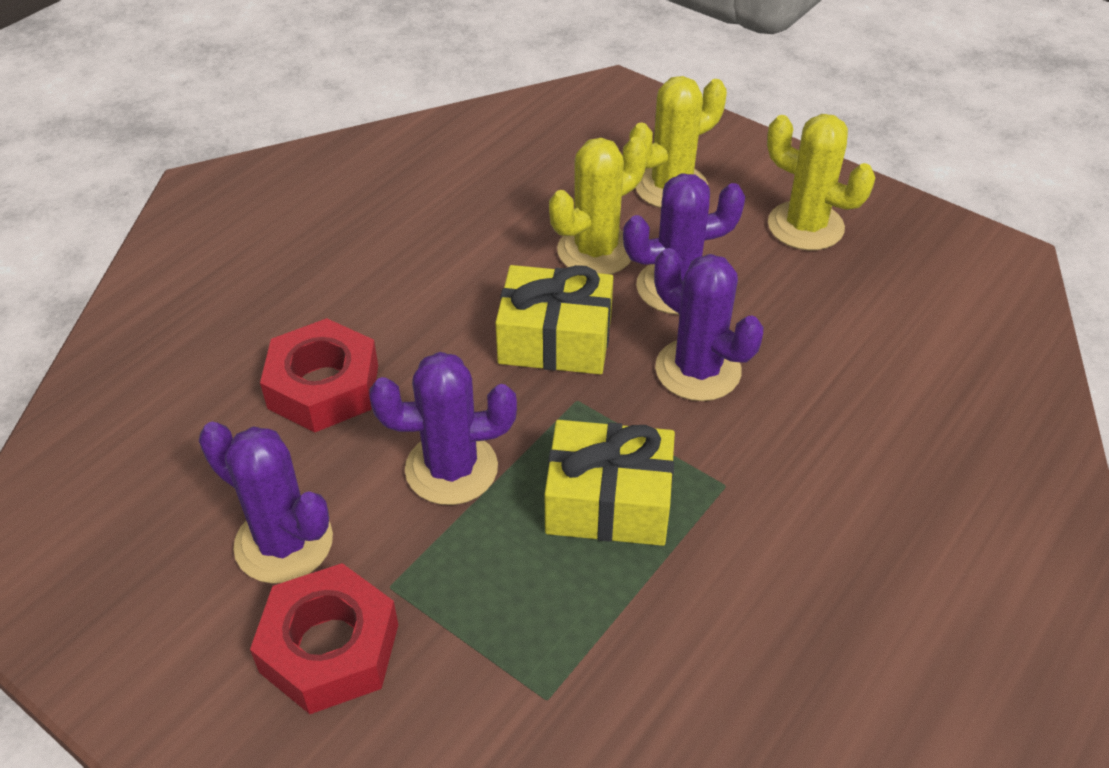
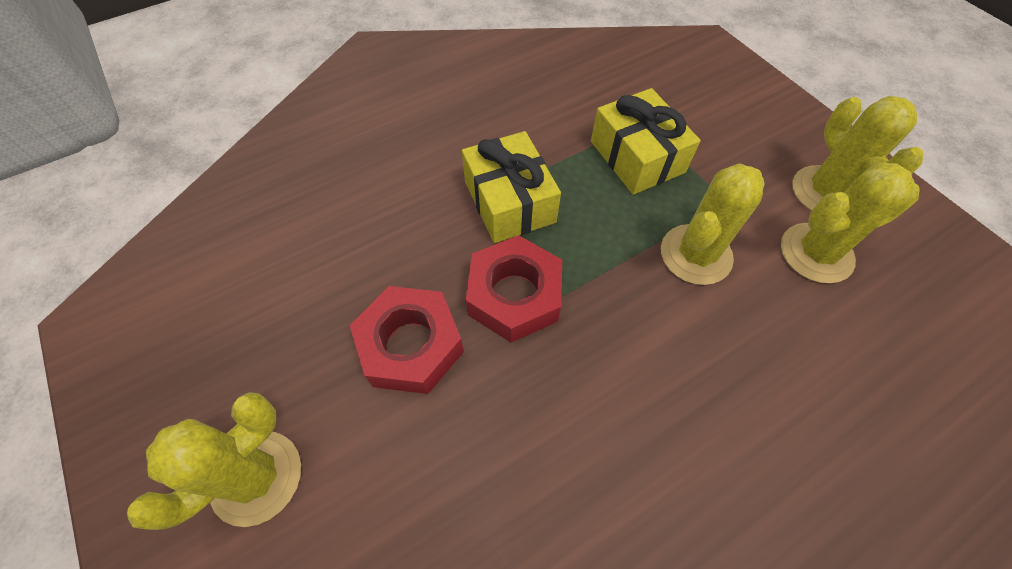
purple cactus: [199,422,333,584] [369,352,517,505] [623,173,745,315] [654,248,763,401] = 4 -> none = 0
yellow cactus: [549,137,648,274] [629,76,727,208] [767,114,875,250] = 3 -> [127,392,301,530] [661,163,765,285] [781,162,920,283] [792,96,923,211] = 4

